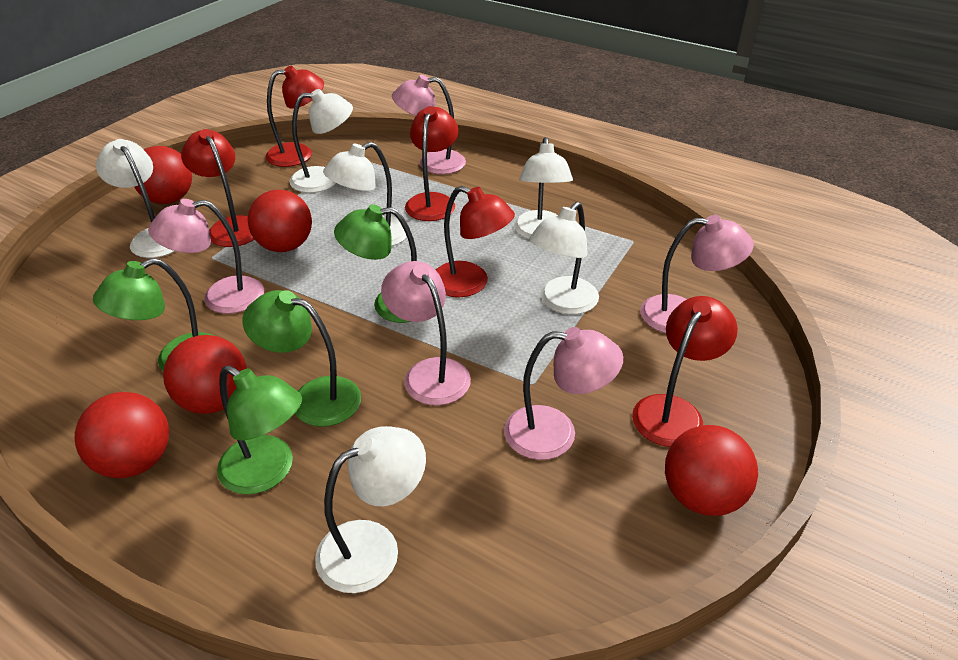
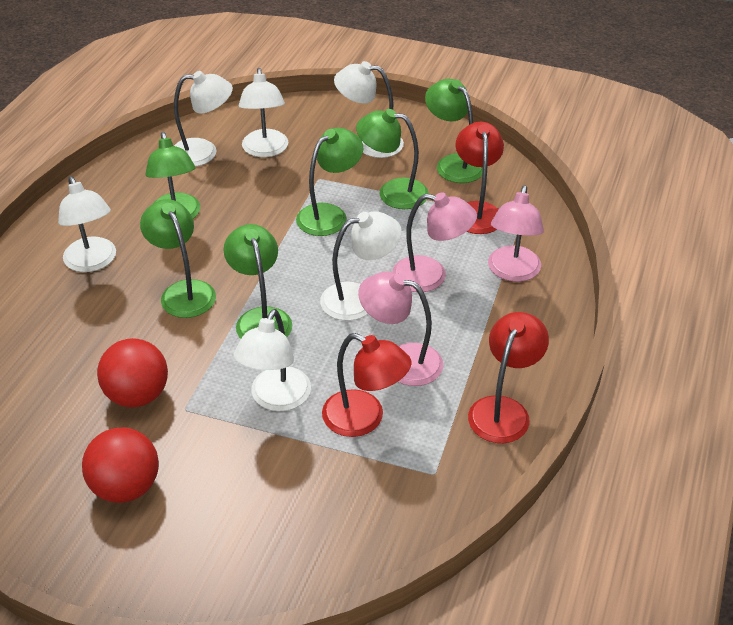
green lamp: [93,258,214,372] [217,365,302,495] [243,290,361,427] [334,204,417,323] = 4 -> [140,199,216,318] [145,132,200,219] [224,224,292,339] [296,128,363,236] [356,109,429,209] [425,79,483,183] = 6
pink lamp: [148,199,264,314] [381,261,471,405] [392,75,466,174] [504,327,623,460] [640,215,754,333] = 5 -> [358,272,443,386] [392,192,477,292] [488,185,544,282] = 3
red ball: [75,392,169,478] [134,146,192,204] [163,335,247,414] [248,190,312,252] [665,425,758,516] = 5 -> [82,428,159,503] [97,338,168,408] = 2
red lamp: [181,129,255,247] [266,66,324,167] [405,106,458,221] [436,186,515,297] [632,296,738,447] = 5 -> [322,333,411,437] [456,122,504,234] [468,312,549,443] = 3

